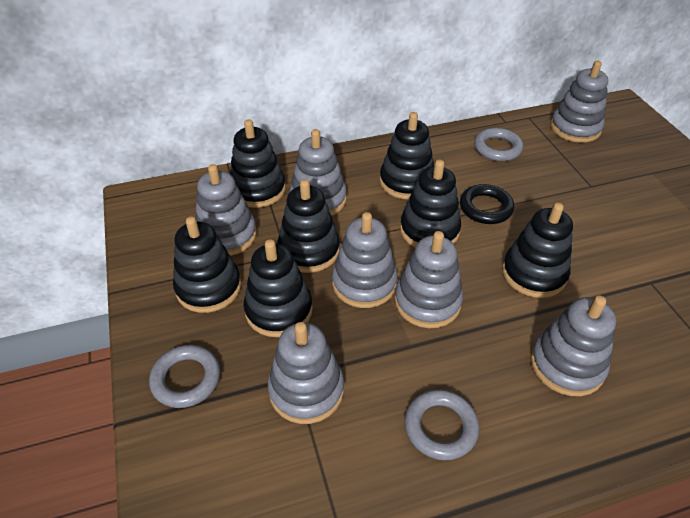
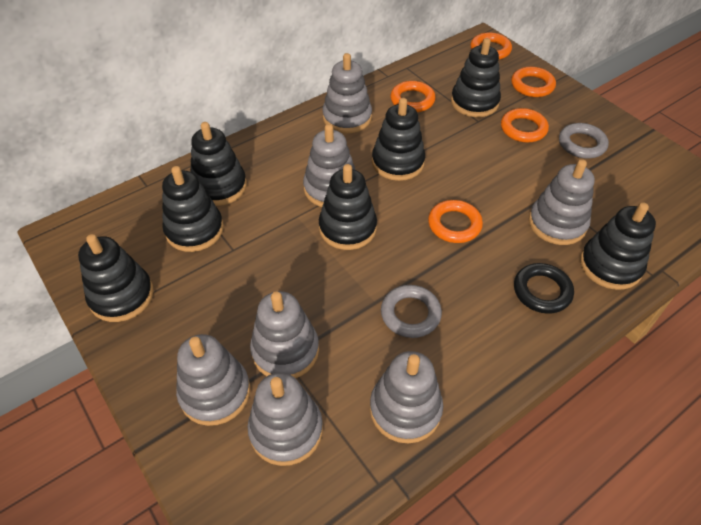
grey ring: [149,345,220,408] [404,390,479,461] [474,128,523,161] = 3 -> [381,285,442,338] [559,123,609,158] = 2
orange ring: none = 0 -> [391,81,436,112] [428,200,483,243] [470,32,512,60] [501,108,549,143] [511,67,556,97] = 5

